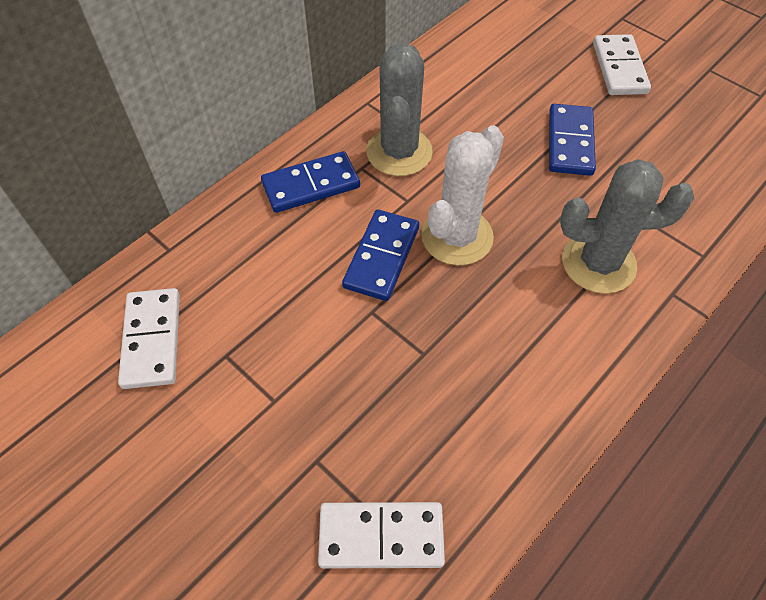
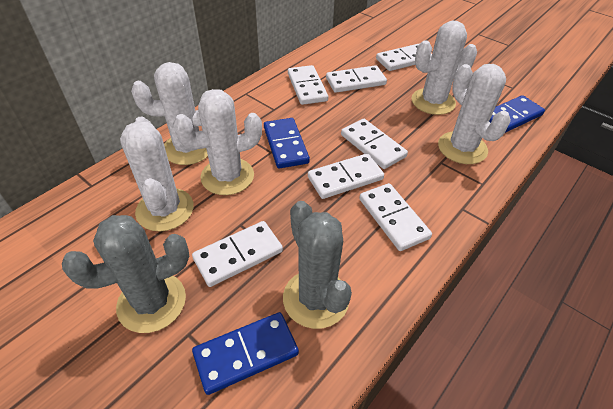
white cactus: [421,126,504,265] = 1 -> [120,116,194,231] [131,62,208,165] [173,89,262,195] [411,20,477,115] [438,64,511,164] = 5
white domino: [118,288,180,389] [318,502,445,568] [593,34,651,95] = 3 -> [192,221,283,287] [288,65,328,105] [308,153,384,199] [326,65,387,93] [341,119,408,169] [359,183,432,251] [376,44,432,71] = 7

